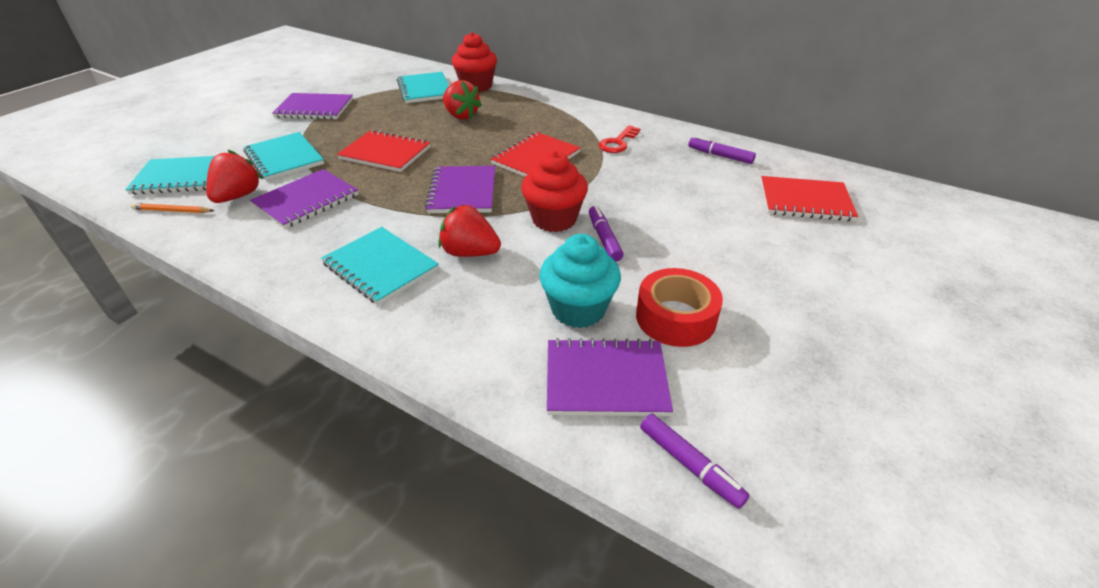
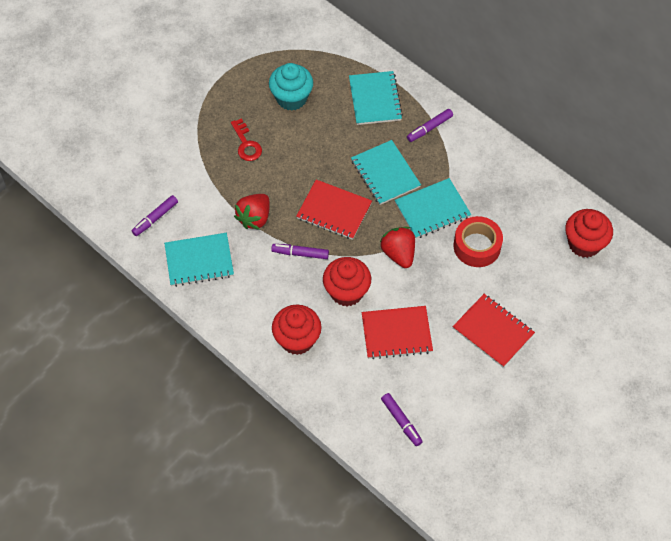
orange pencil: [131,203,214,213] = 1 -> none = 0
purple marker: [589,205,624,262] [640,413,750,509] [688,136,756,164] = 3 -> [131,195,178,236] [271,244,329,259] [381,393,423,446] [407,109,453,142] = 4
purple notebook: [250,169,358,229] [272,93,353,120] [425,166,495,213] [547,338,673,416] = 4 -> none = 0
red cupcake: [452,32,497,92] [521,151,588,232] = 2 -> [272,305,322,355] [323,257,371,306] [565,209,613,258] = 3
red strawberry: [206,150,262,203] [438,204,501,257] [443,80,482,120] = 3 -> [234,194,270,230] [380,227,415,268] = 2

